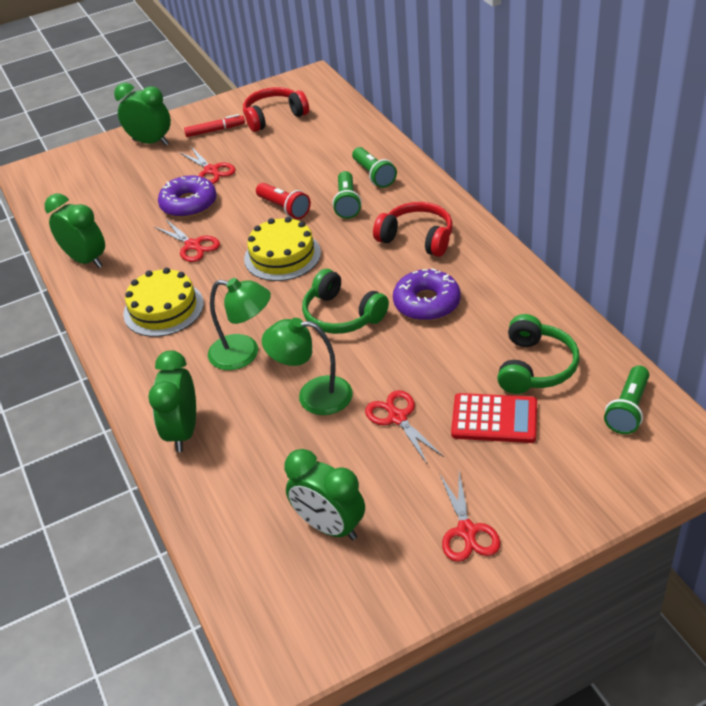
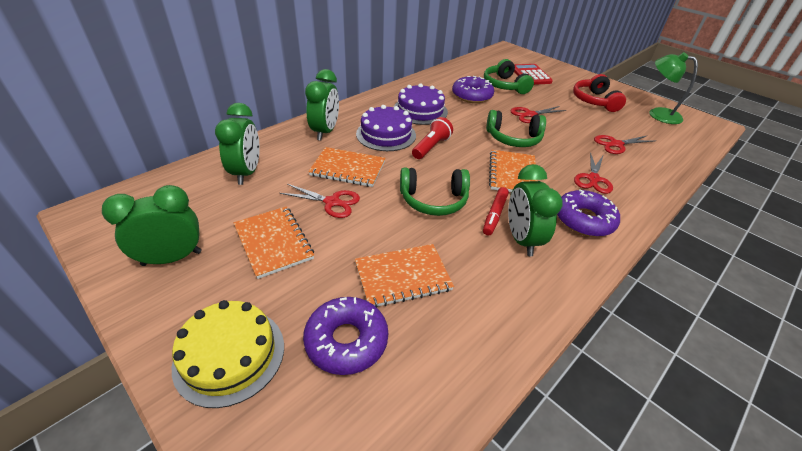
green flashlight: [332,171,362,219] [352,147,397,188] [604,365,649,434] = 3 -> none = 0
green headphones: [302,269,389,334] [497,314,580,394] = 2 -> [400,167,470,216] [484,59,534,94] [486,110,546,147] = 3
green lamp: [208,278,271,370] [262,318,353,415] = 2 -> [649,52,698,124] = 1
orange notebook: none = 0 -> [234,206,314,279] [308,147,385,187] [355,244,454,307] [489,150,538,192] = 4
purple cake: none = 0 -> [356,105,416,151] [394,83,448,125] = 2
purple donut: [158,175,217,218] [393,268,461,321] = 2 -> [303,297,388,375] [452,76,494,103] [557,190,620,237] = 3
red headphones: [243,87,309,132] [373,202,453,257] = 2 -> [573,74,626,112] = 1
yellow cake: [123,268,204,337] [244,217,321,281] = 2 -> [172,300,284,408] = 1

